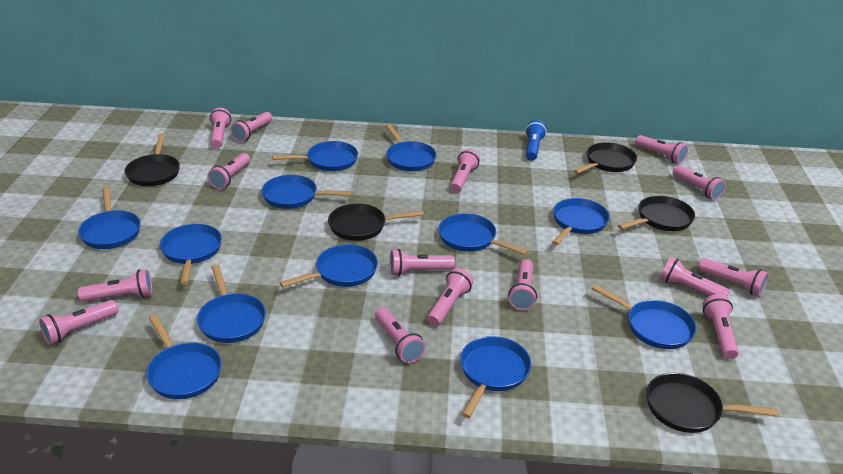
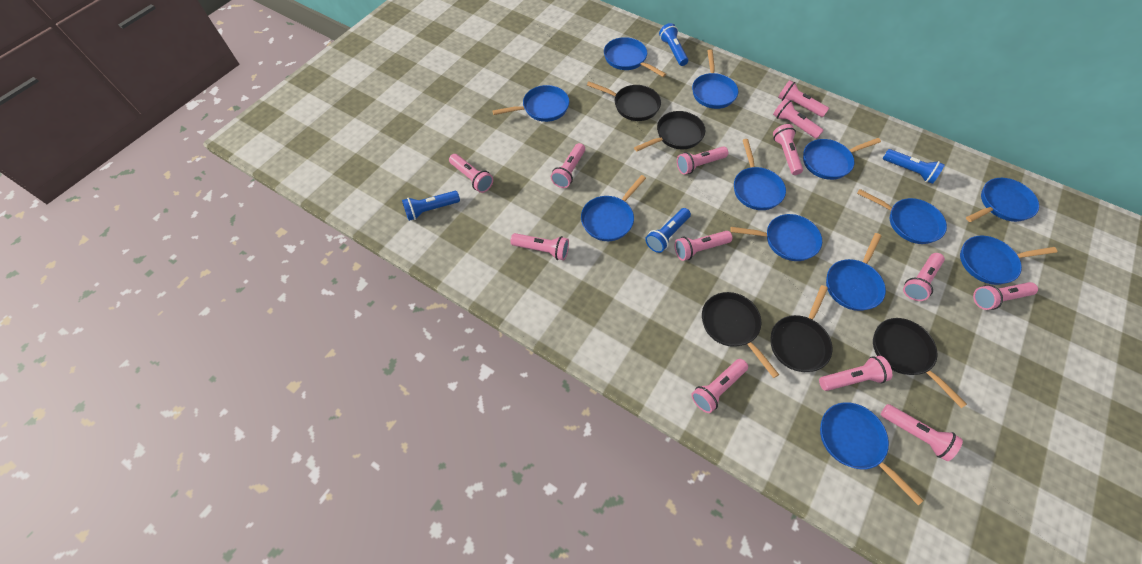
blue flashlight: [525,120,547,161] = 1 -> [402,191,460,221] [645,208,691,253] [659,23,688,66] [883,149,945,184] = 4
pink flashlight: [39,300,118,345] [78,269,153,302] [207,153,250,189] [210,108,231,148] [230,112,272,142] [375,307,426,363] [389,249,455,276] [427,268,473,326] [450,149,480,193] [508,259,537,310] [635,135,688,164] [660,257,730,296] [673,165,726,200] [698,258,768,297] [702,294,739,359] = 15 -> [449,154,493,193] [511,233,569,260] [551,143,585,188] [675,231,732,261] [677,146,728,175] [691,359,748,413] [773,98,824,139] [773,124,803,175] [778,80,829,117] [819,356,892,391] [881,404,963,461] [903,253,945,301] [973,282,1038,310] = 13

